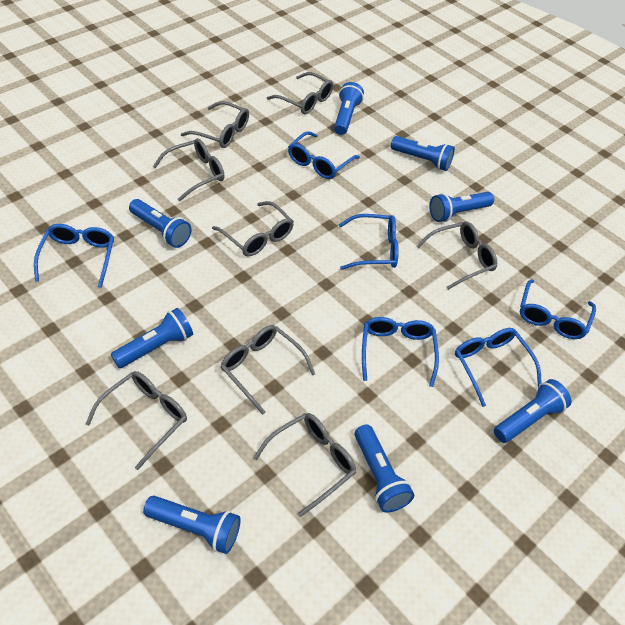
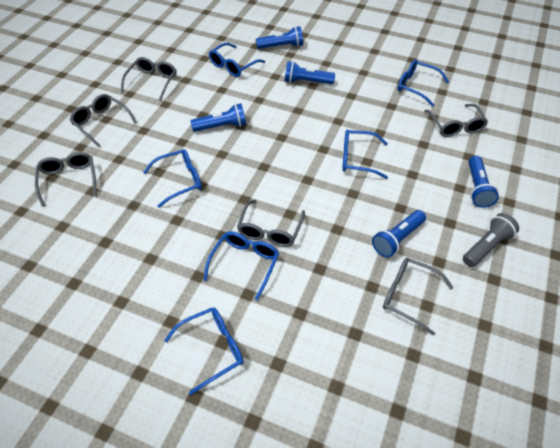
blue flashlight: [111,308,193,368] [129,199,192,248] [143,496,241,554] [334,82,364,135] [355,425,414,512] [391,136,455,171] [429,192,494,222] [494,379,571,443] = 8 -> [191,103,246,132] [256,26,303,49] [285,61,335,84] [372,210,426,258] [469,156,499,208] = 5
grey flashlight: none = 0 -> [463,213,519,267] = 1
grey glasses: [86,371,187,470] [153,138,225,201] [181,101,249,148] [212,201,294,257] [220,325,315,415] [253,413,356,517] [267,72,333,114] [416,222,497,290] = 8 -> [35,152,97,207] [70,94,137,147] [121,57,177,101] [237,200,305,247] [383,258,454,336] [424,104,488,137] = 6

